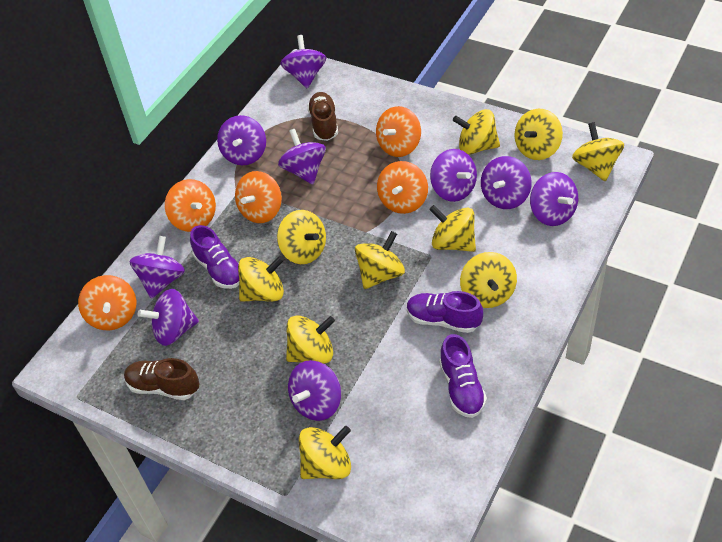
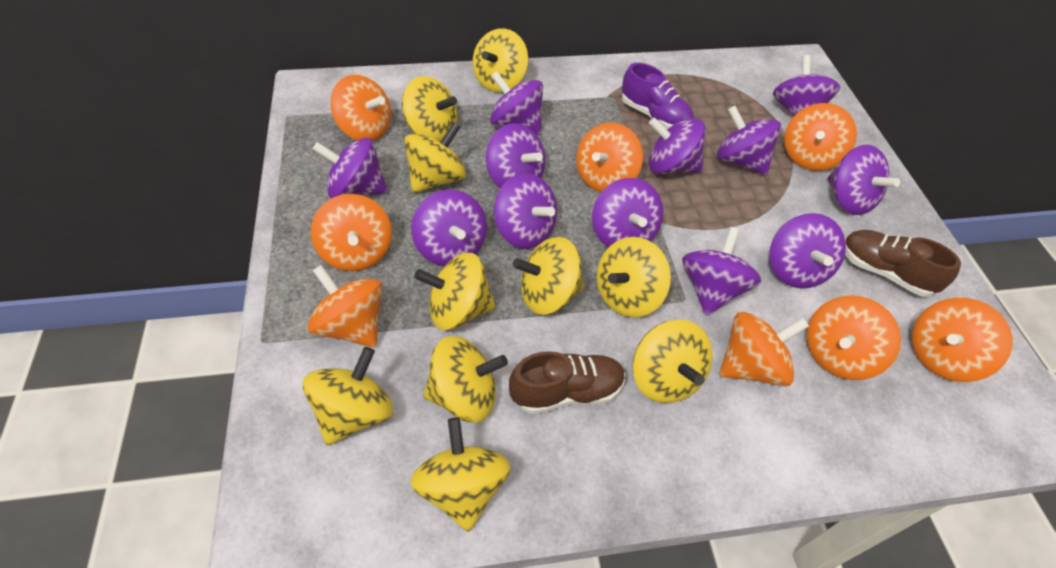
orange spinning top: [78,275,136,330] [165,179,216,232] [235,171,282,223] [376,106,421,157] [377,161,428,214] = 5 -> [307,265,382,348] [311,194,392,271] [330,75,391,141] [576,122,643,192] [720,312,809,387] [784,103,857,171] [807,295,901,380] [912,298,1013,382] = 8
purple shoe: [190,225,239,289] [407,291,483,333] [439,334,487,418] = 3 -> [622,63,694,130] = 1
purple spinning top: [129,236,185,299] [138,289,199,346] [217,115,266,165] [278,129,326,184] [280,35,326,88] [288,360,341,421] [430,149,477,202] [481,156,532,209] [530,172,578,226] = 9 -> [313,138,388,199] [411,189,487,266] [485,123,545,188] [490,71,543,135] [494,173,557,249] [592,178,663,248] [649,118,706,174] [682,227,761,315] [717,106,781,175] [770,213,846,289] [773,55,840,116] [828,145,900,215] = 12

